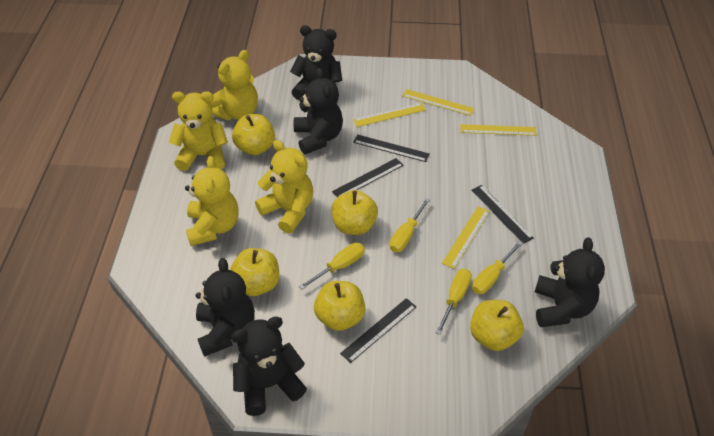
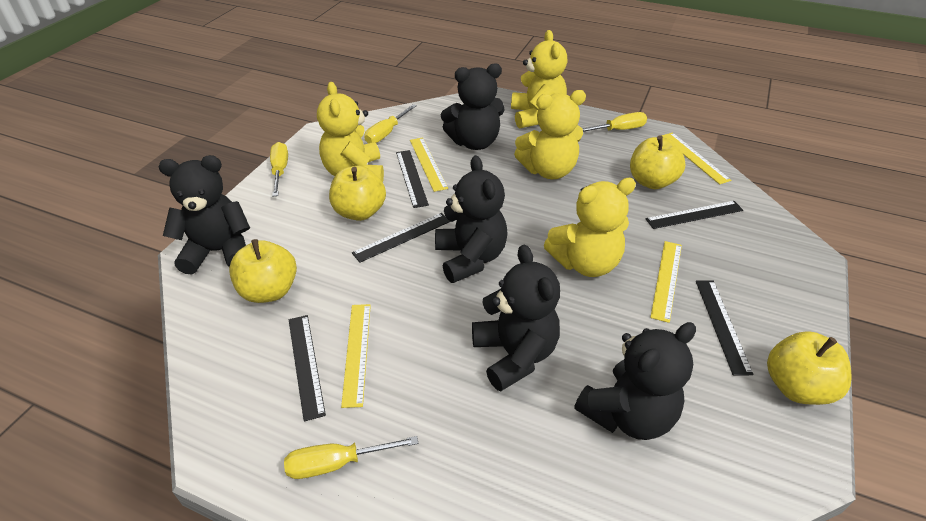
black ruler: [332,158,404,198] [340,298,417,363] [353,135,429,162] [472,185,534,244] = 4 -> [289,315,326,422] [352,213,450,263] [396,150,429,208] [646,201,743,229] [696,280,754,376] = 5
yellow apple: [230,248,279,296] [232,114,275,155] [314,281,365,331] [331,190,378,235] [470,300,524,351] = 5 -> [229,239,297,303] [329,166,386,221] [630,135,685,189] [767,331,851,405] = 4

